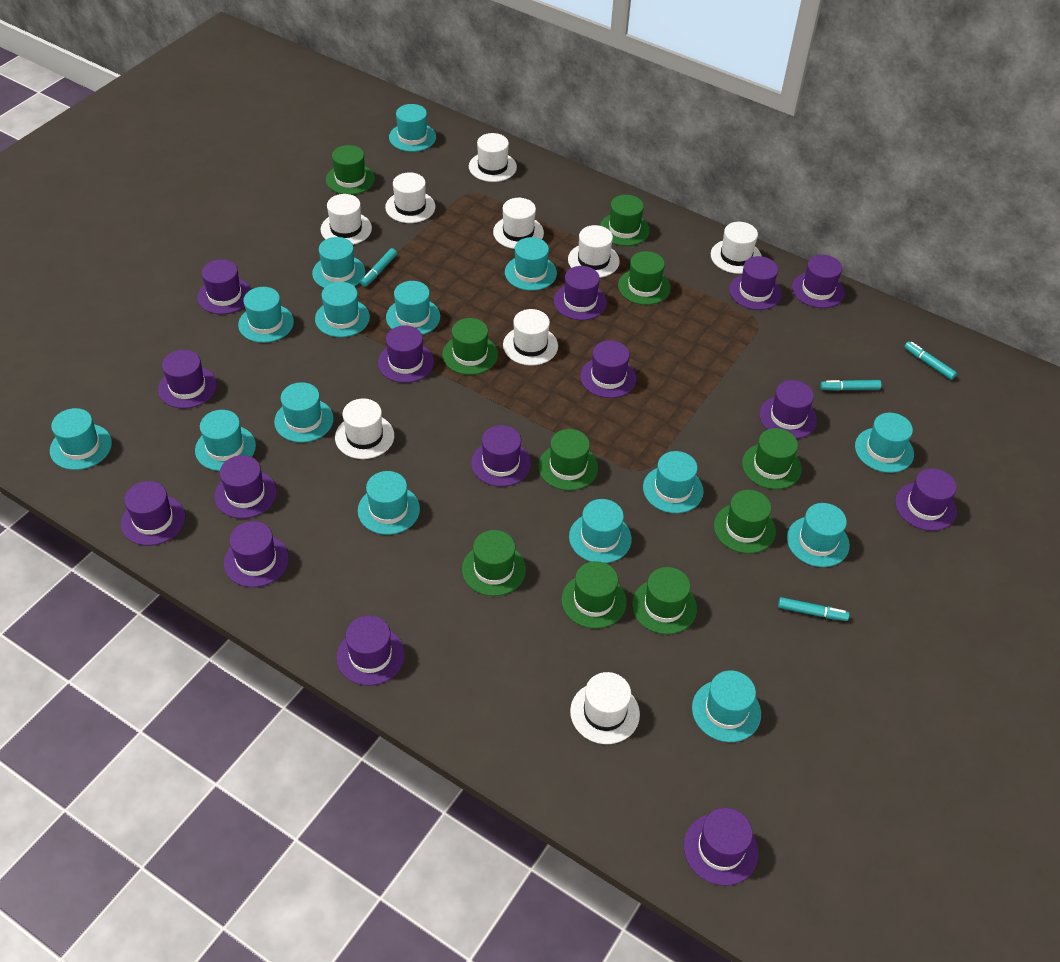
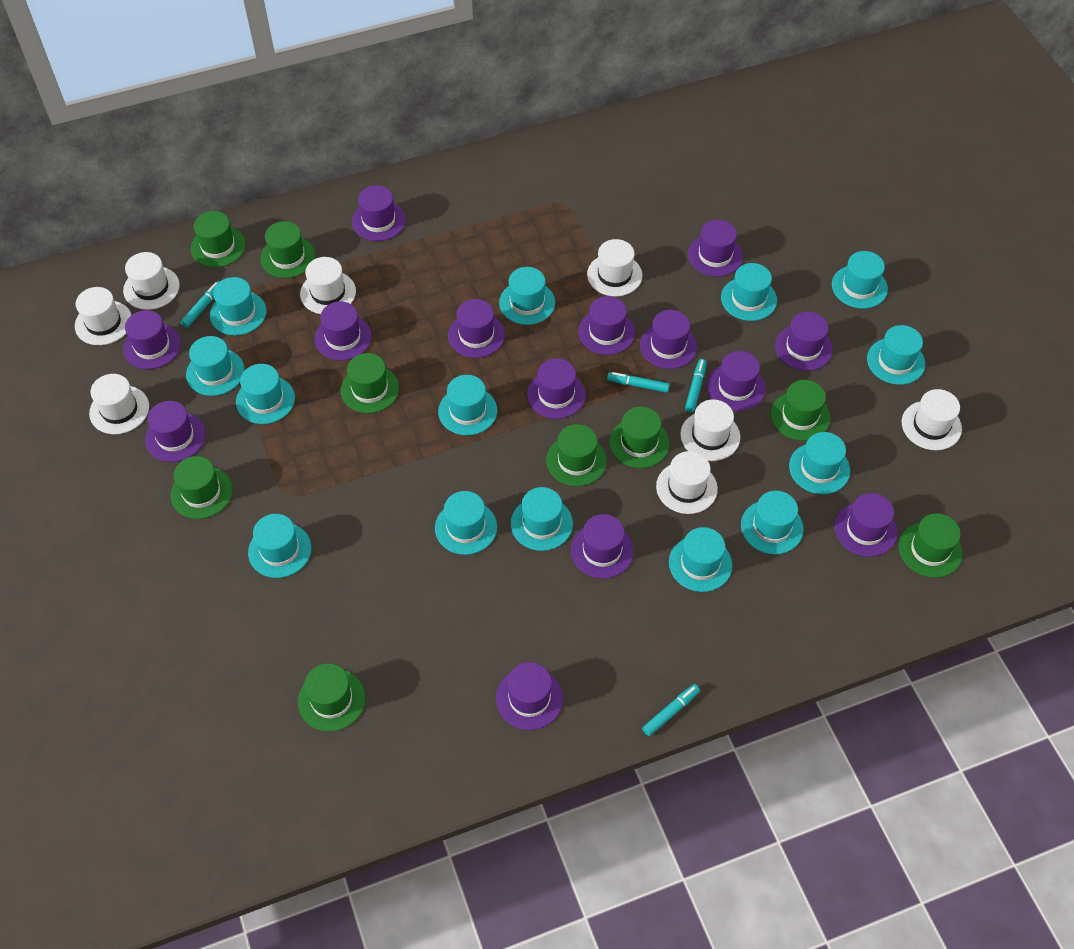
green hat: [326,145,375,195] [442,318,498,375] [462,530,526,596] [538,429,598,491] [561,561,627,629] [600,195,650,246] [618,251,671,305] [632,567,697,634] [714,490,776,554] [742,428,802,489] = 10 -> [171,456,233,519] [191,211,246,267] [260,221,315,278] [298,663,365,731] [341,353,399,413] [546,424,607,486] [609,407,669,468] [771,380,830,441] [899,513,962,578] = 9
purple hat: [121,481,186,546] [158,350,217,409] [197,259,251,314] [214,455,277,519] [224,521,289,587] [337,615,405,686] [378,325,434,383] [471,425,531,487] [554,266,607,320] [580,340,637,398] [684,808,758,886] [729,256,782,310] [759,380,817,439] [792,255,845,308] [895,468,957,531] = 15 -> [123,310,181,369] [145,401,206,462] [314,302,372,361] [352,185,406,241] [448,299,505,358] [496,662,563,730] [527,358,586,419] [571,514,634,578] [578,296,635,355] [640,310,697,369] [688,220,743,276] [707,351,766,411] [775,312,833,371] [834,493,898,557] = 14
turquoise hat: [50,408,112,470] [195,410,256,471] [238,287,294,343] [274,382,334,442] [312,237,365,288] [315,282,370,337] [358,471,420,535] [386,281,440,335] [389,104,436,152] [505,237,557,291] [569,499,632,563] [643,451,704,513] [692,670,761,742] [787,503,850,567] [855,413,914,473] = 15 -> [186,336,245,396] [210,277,266,335] [236,364,295,424] [248,514,311,578] [435,491,497,555] [438,375,497,435] [499,267,555,325] [511,487,573,551] [669,527,732,592] [721,263,777,321] [741,491,803,554] [789,432,850,494] [832,251,888,309] [867,325,925,385] = 14
white hat: [320,194,372,245] [335,398,394,459] [385,172,435,223] [469,133,517,182] [493,198,544,249] [503,309,558,366] [568,225,620,278] [570,672,640,744] [711,222,762,274] = 9 -> [75,287,131,345] [89,374,149,434] [123,252,180,310] [300,257,356,314] [587,239,642,297] [656,451,718,514] [680,399,740,461] [902,389,962,450] = 8

